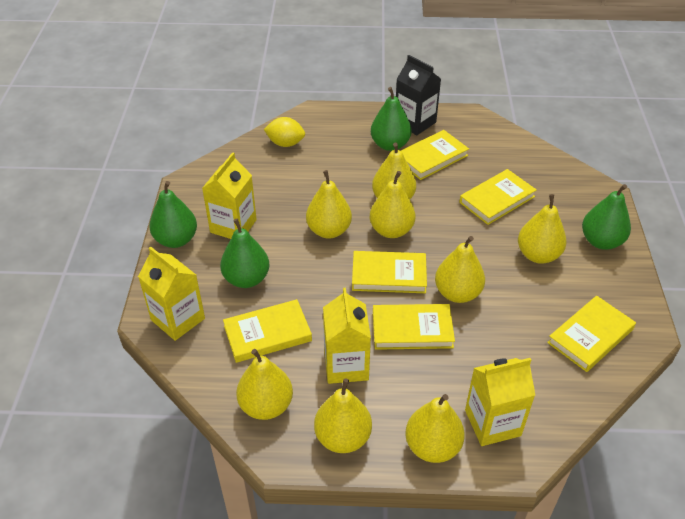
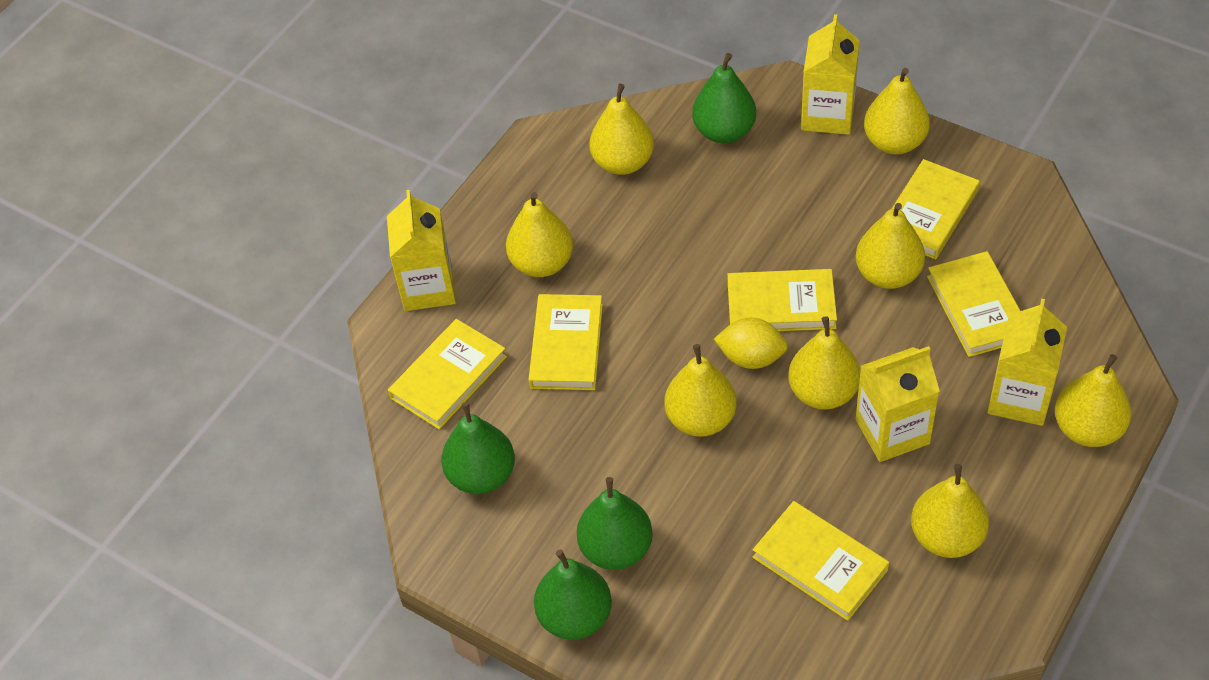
black carton: [396,55,441,135] = 1 -> none = 0

